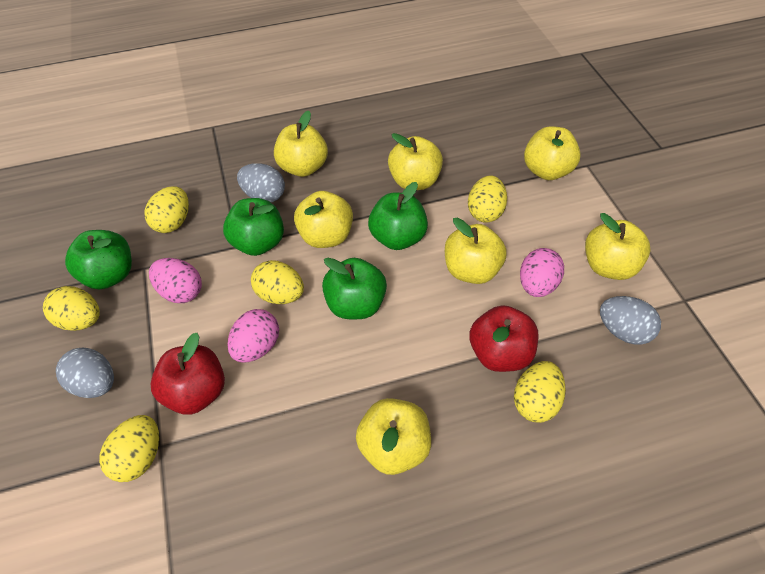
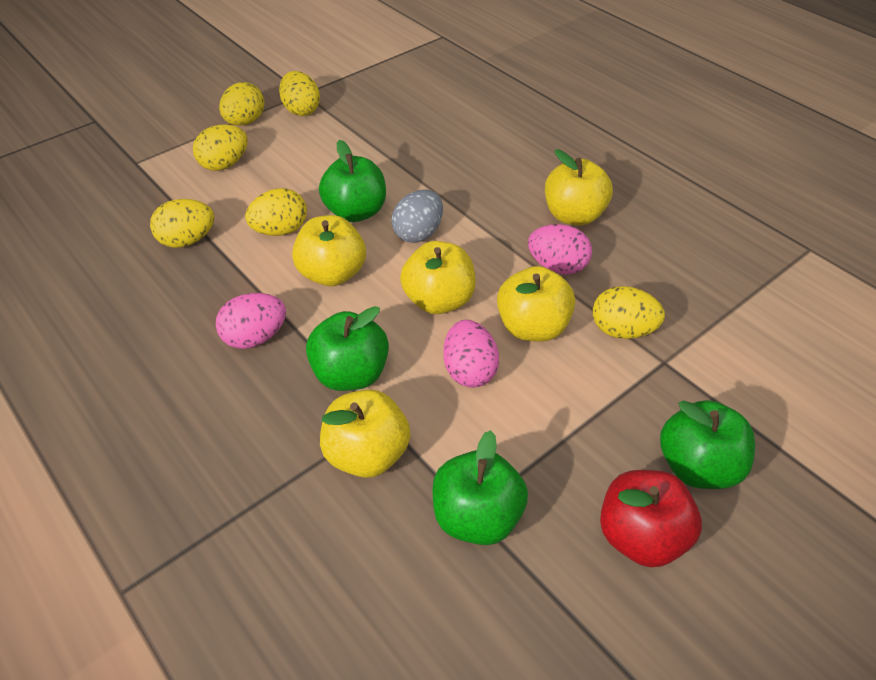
grey egg: [56,348,114,398] [237,163,285,202] [600,296,661,345] = 3 -> [391,190,443,243] = 1
red apple: [151,333,225,415] [469,305,538,372] = 2 -> [600,470,702,568] = 1
yellow apple: [274,111,328,177] [294,191,353,248] [356,398,431,475] [388,133,443,190] [445,218,507,284] [524,126,581,180] [585,213,650,280] = 7 -> [292,215,366,286] [320,390,410,478] [400,241,476,314] [497,266,575,342] [545,149,613,226] = 5

